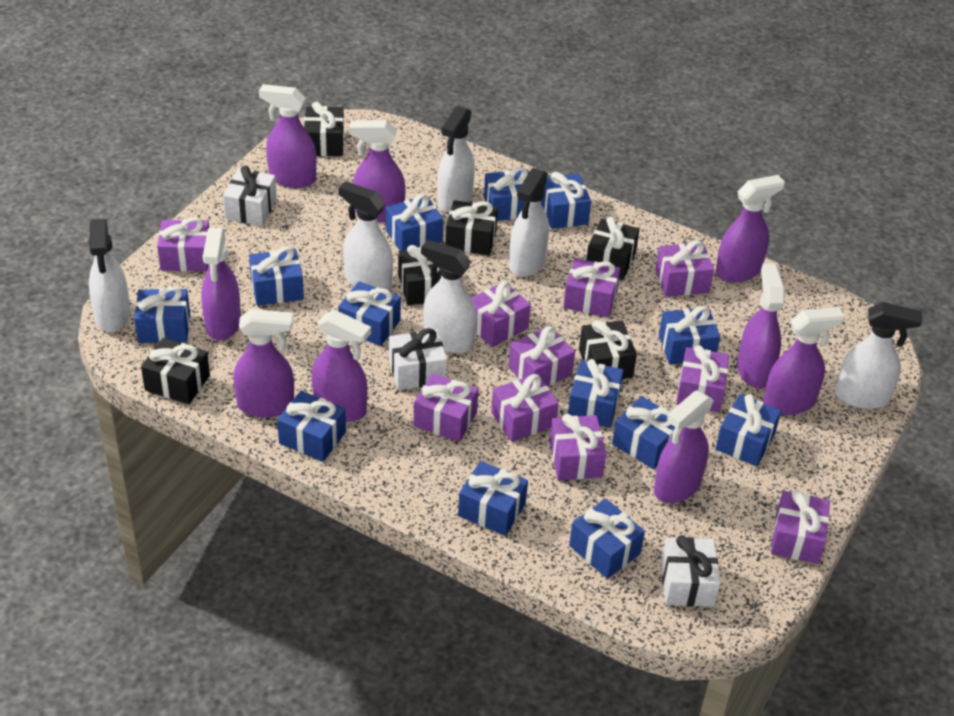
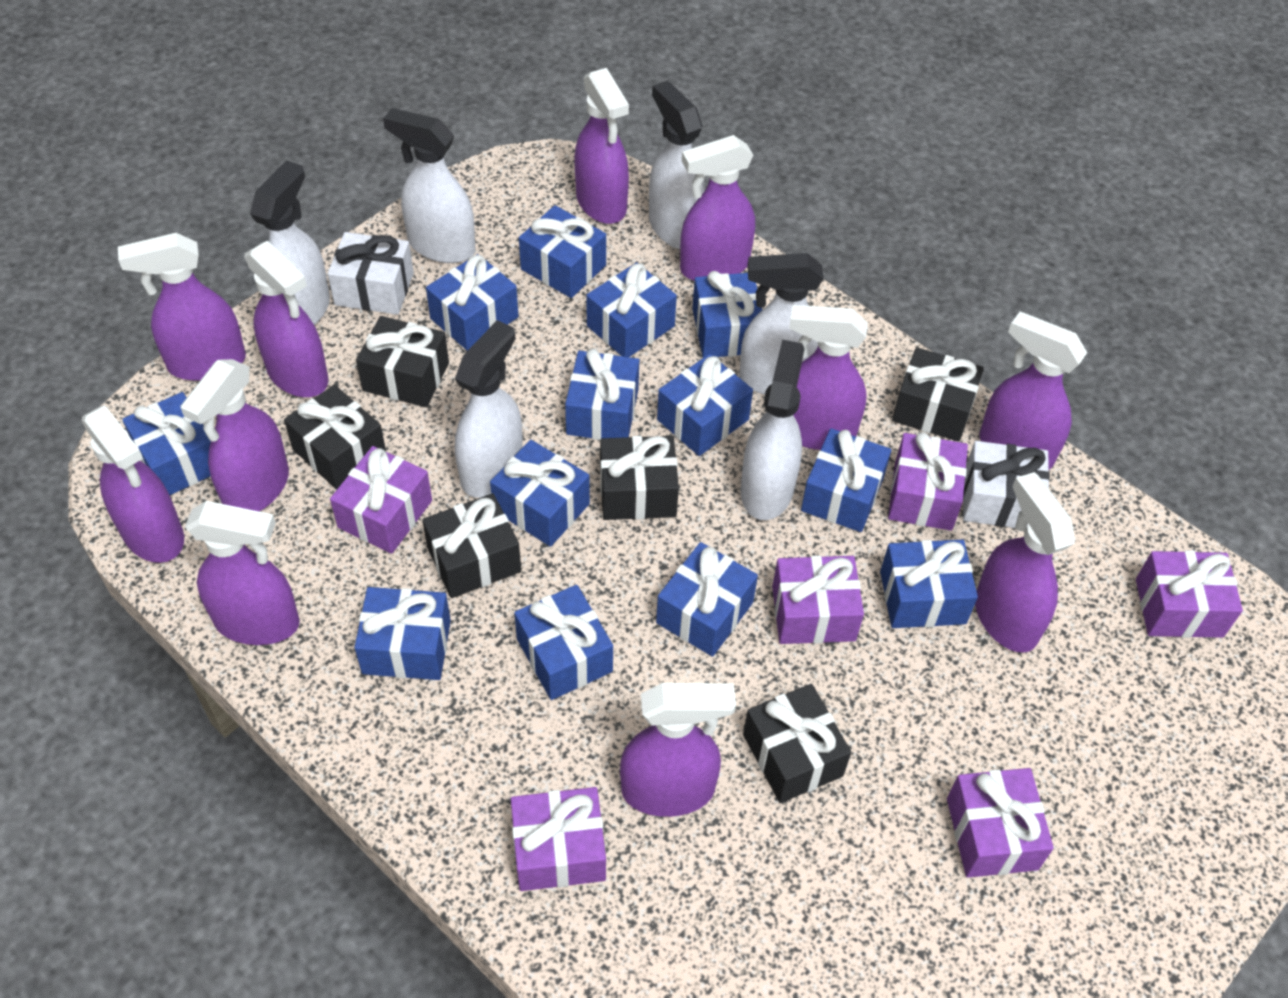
purple gift: [157,217,209,271] [413,373,478,442] [471,281,531,347] [491,374,559,442] [508,326,575,386] [549,414,606,480] [563,258,620,318] [655,240,714,296] [676,345,729,412] [771,490,830,564] = 10 -> [330,446,432,554] [511,787,606,891] [772,556,864,644] [888,432,968,531] [947,768,1054,878] [1136,551,1243,638] = 6
purple spray bottle: [201,227,241,340] [233,309,294,417] [259,84,317,188] [312,310,371,422] [349,120,405,222] [654,390,714,503] [716,175,785,282] [737,264,785,388] [763,307,845,415] = 9 -> [82,405,184,563] [118,233,246,381] [180,359,289,511] [185,501,300,645] [245,241,328,397] [574,68,629,224] [620,683,736,817] [680,135,755,281] [789,305,868,450] [975,472,1075,653] [980,311,1087,470] = 11
white gift: [223,165,277,226] [389,328,447,390] [661,535,720,607] = 3 -> [328,232,414,315] [963,441,1050,528] = 2

